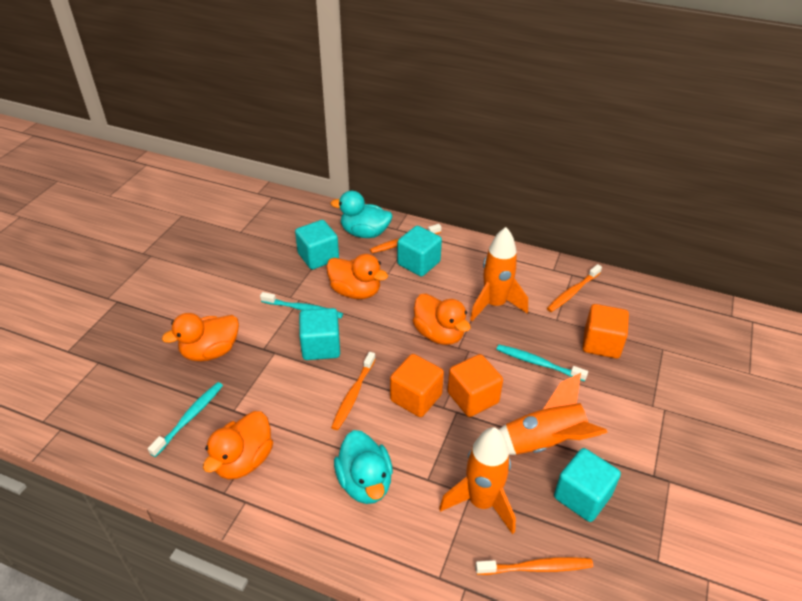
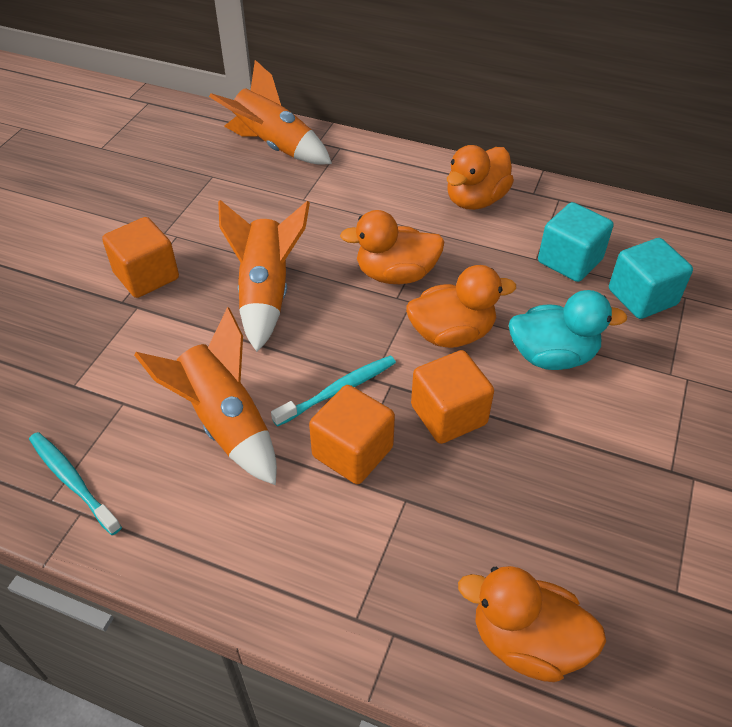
orange toothbrush: [331,352,375,430] [370,224,442,253] [475,557,593,575] [547,264,602,312] = 4 -> none = 0
turquoise cube: [295,220,339,270] [299,308,340,360] [397,226,442,277] [554,448,621,522] = 4 -> [538,202,614,282] [609,238,693,319] = 2
turquoise duck: [330,191,392,238] [334,430,393,504] = 2 -> [509,290,627,370] = 1
turquoise toothbrush: [148,382,223,457] [260,292,343,318] [496,345,588,382] = 3 -> [29,432,122,535] [271,356,396,427] = 2

